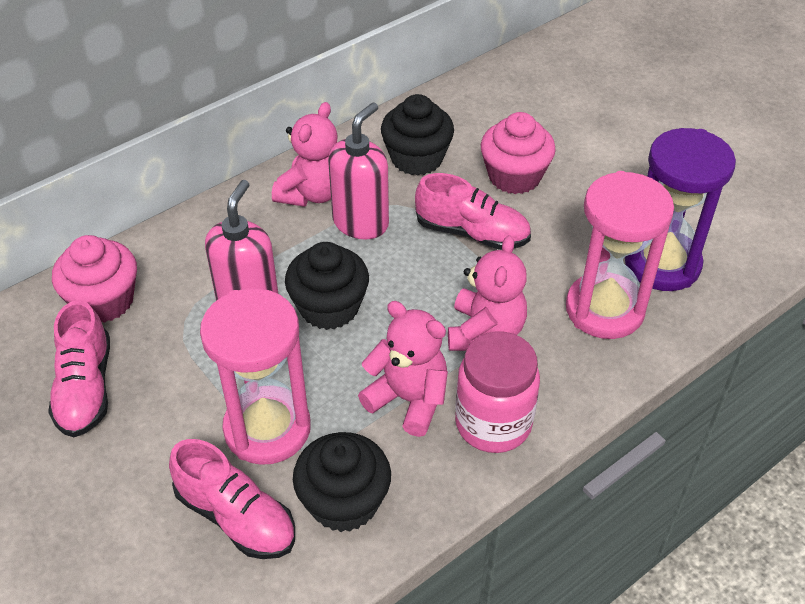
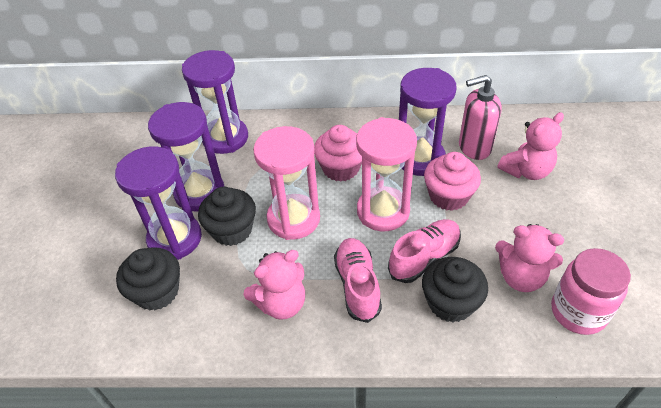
pink shoe: [48,300,110,437] [169,439,295,559] [415,173,531,250] = 3 -> [334,238,382,323] [388,219,461,283] = 2
pink soap dispenser: [205,180,278,301] [328,102,389,239] = 2 -> [459,75,502,160] = 1
purple hourglass: [625,128,736,291] = 1 -> [115,146,202,260] [148,102,224,211] [182,50,248,154] [399,68,457,176] = 4

